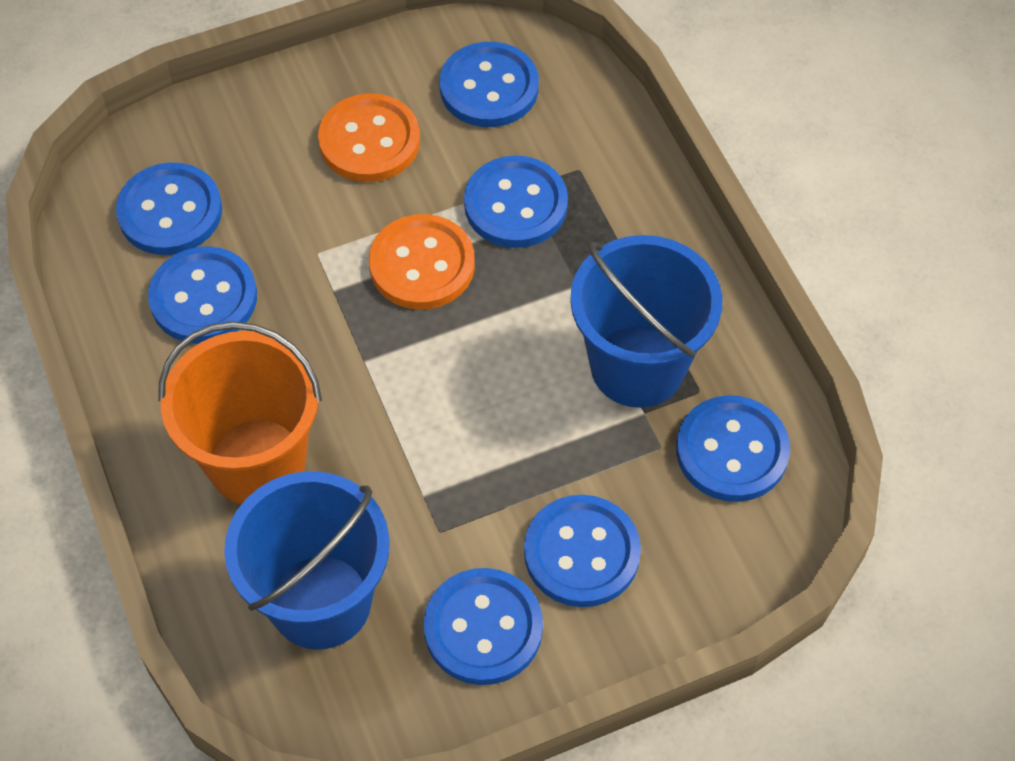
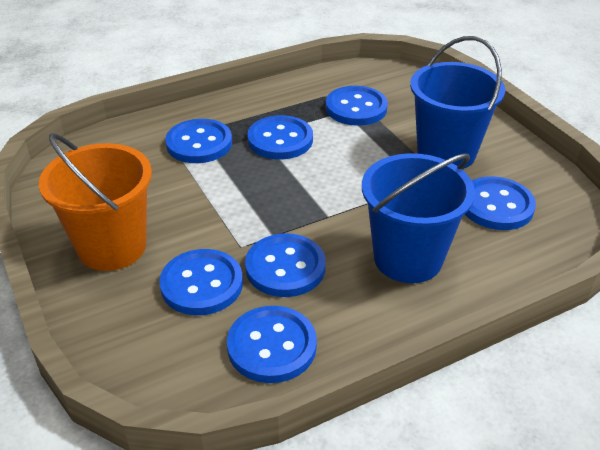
orange button: [318,93,420,182] [369,214,475,310] = 2 -> none = 0

